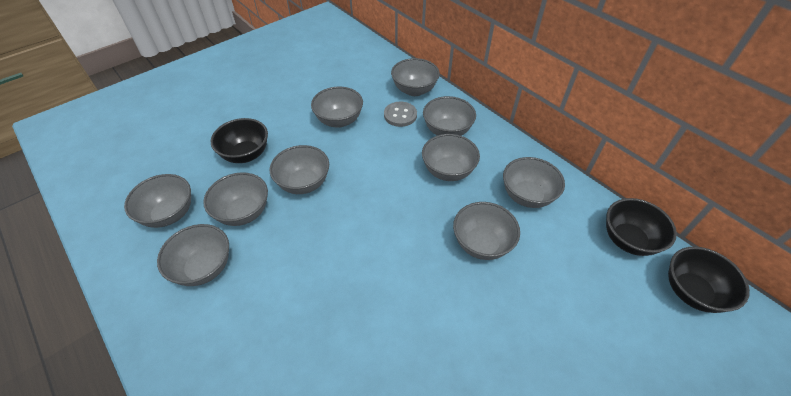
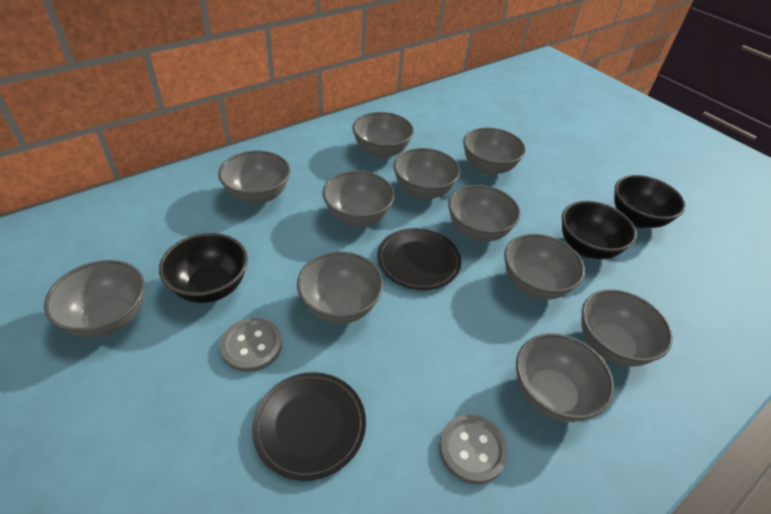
black plate: none = 0 -> [252,372,366,481] [377,228,461,290] = 2
grey bowl: [124,174,191,228] [157,224,229,286] [203,172,268,226] [270,145,329,194] [311,87,363,128] [391,58,440,96] [422,134,480,181] [423,96,476,136] [453,202,520,260] [503,157,565,208] = 10 -> [44,260,145,338] [218,151,290,205] [297,252,383,324] [323,171,395,226] [352,112,414,159] [393,148,460,200] [448,185,521,242] [463,128,526,175] [504,234,585,300] [516,333,614,422] [581,289,673,367] = 11
grey button: [384,102,417,127] = 1 -> [220,318,282,372] [439,414,508,484] = 2

